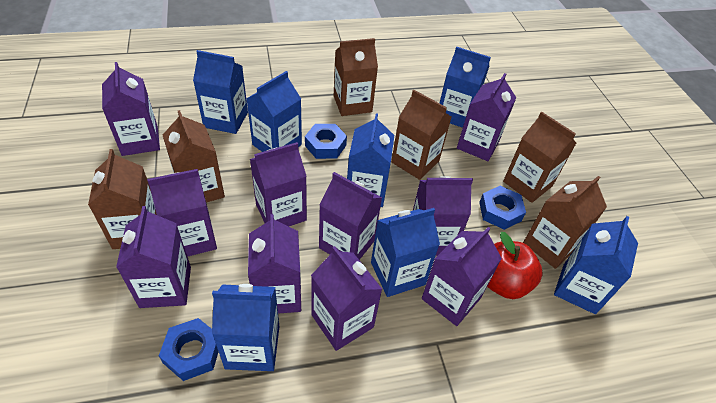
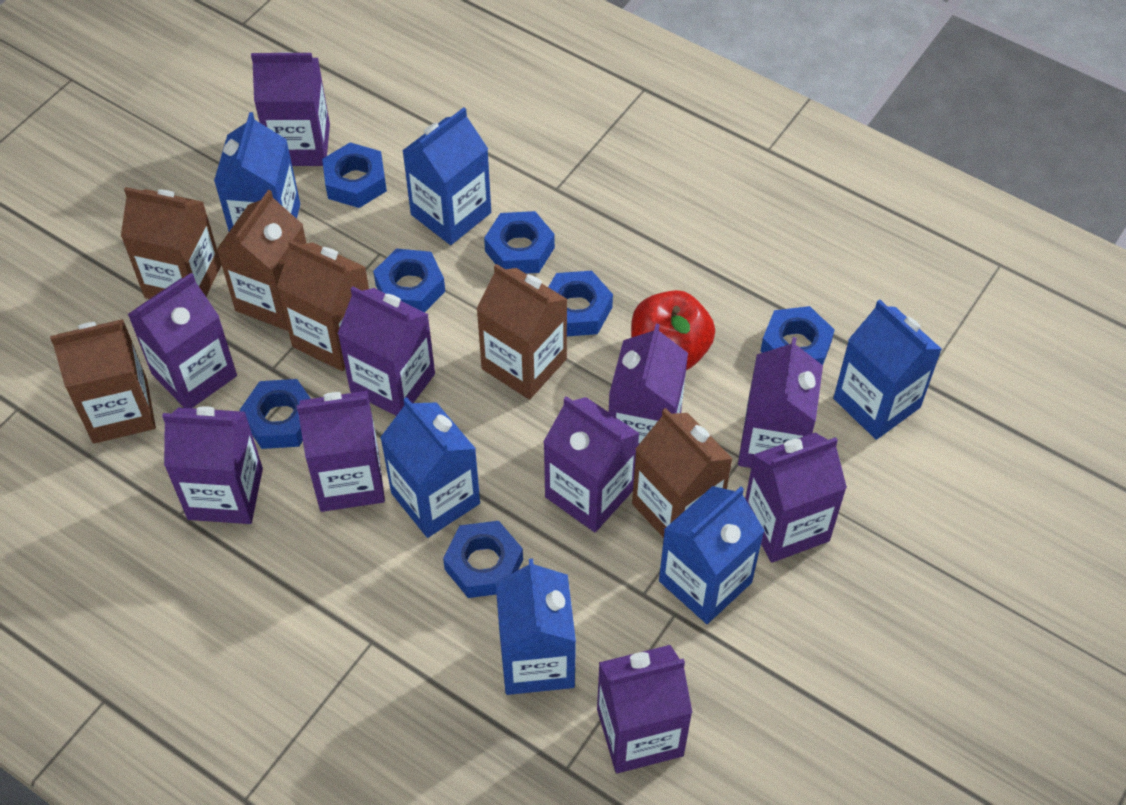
blue carton: [193,50,248,134] [212,284,279,371] [246,71,302,152] [347,114,394,207] [371,208,440,297] [440,47,491,128] [554,216,638,314] = 7 -> [214,112,300,231] [380,397,480,538] [402,107,491,245] [496,558,576,695] [659,486,765,624] [833,299,942,440] = 6
blue nut: [159,318,219,381] [305,124,347,159] [479,186,526,230] = 3 -> [240,379,311,449] [322,142,387,208] [373,248,445,312] [443,521,523,598] [484,211,555,274] [548,271,613,336] [761,306,835,365] = 7

